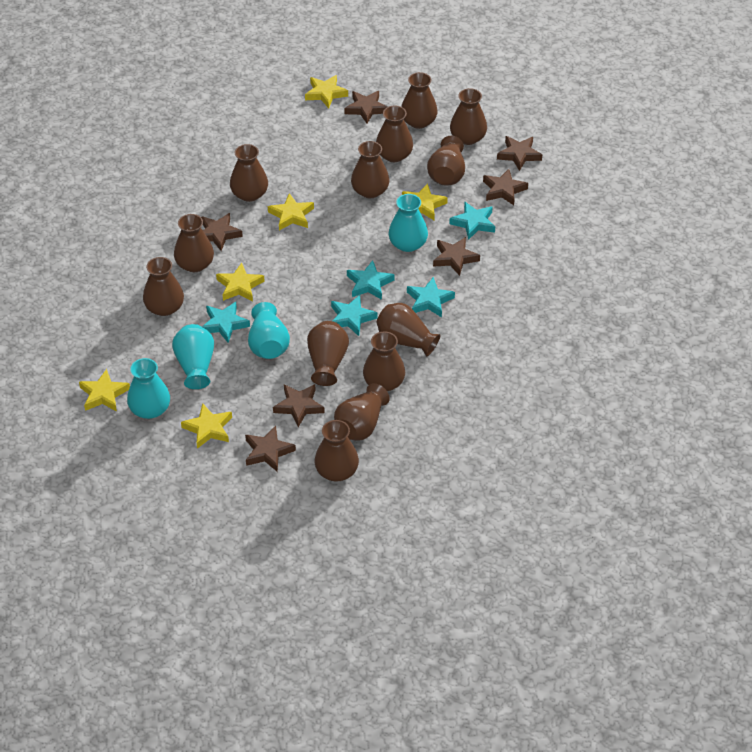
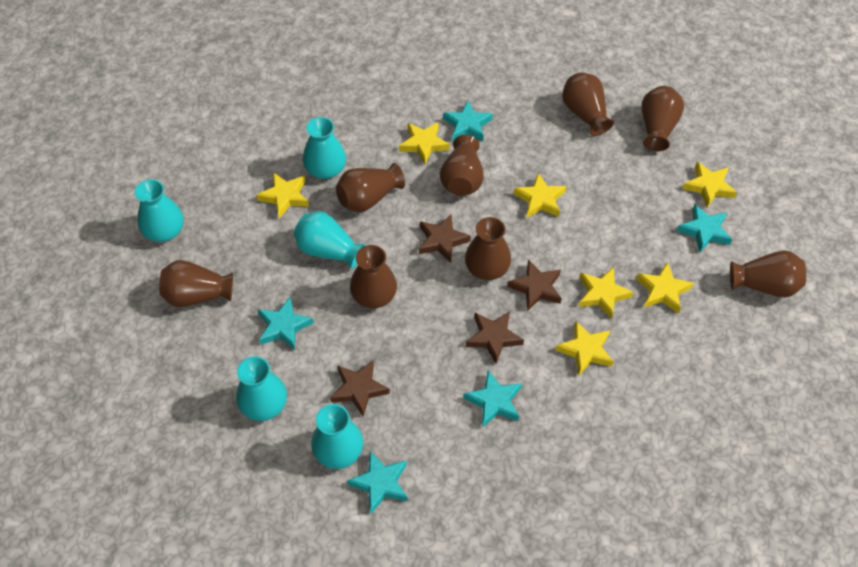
brown star: [201,213,243,251] [245,426,296,472] [273,384,325,427] [345,91,387,124] [433,237,480,276] [483,169,528,205] [497,136,542,171] = 7 -> [330,360,390,417] [419,214,471,263] [466,311,524,364] [507,259,562,311] = 4
brown vase: [143,257,184,316] [174,214,214,272] [230,144,268,202] [307,321,349,386] [314,420,359,481] [334,383,390,441] [351,141,389,198] [363,331,405,391] [376,106,413,162] [376,303,440,356] [401,72,438,129] [427,136,465,186] [450,88,487,145] = 13 -> [159,260,233,307] [336,163,405,212] [350,245,397,308] [440,135,484,196] [465,217,511,280] [562,72,614,136] [641,86,684,151] [730,250,806,298] = 8
turquoise vase: [127,358,170,419] [172,324,214,389] [248,302,290,359] [388,194,428,252] = 4 -> [135,179,184,242] [236,356,287,421] [294,211,365,269] [303,117,346,179] [311,404,363,469] = 5
yellow star: [79,369,130,412] [181,403,232,449] [216,263,265,301] [268,193,314,230] [305,75,348,108] [402,183,448,220] = 6 -> [257,172,309,218] [399,122,450,164] [514,173,566,218] [555,321,614,376] [578,267,634,319] [636,262,694,314] [682,162,737,208] = 7

